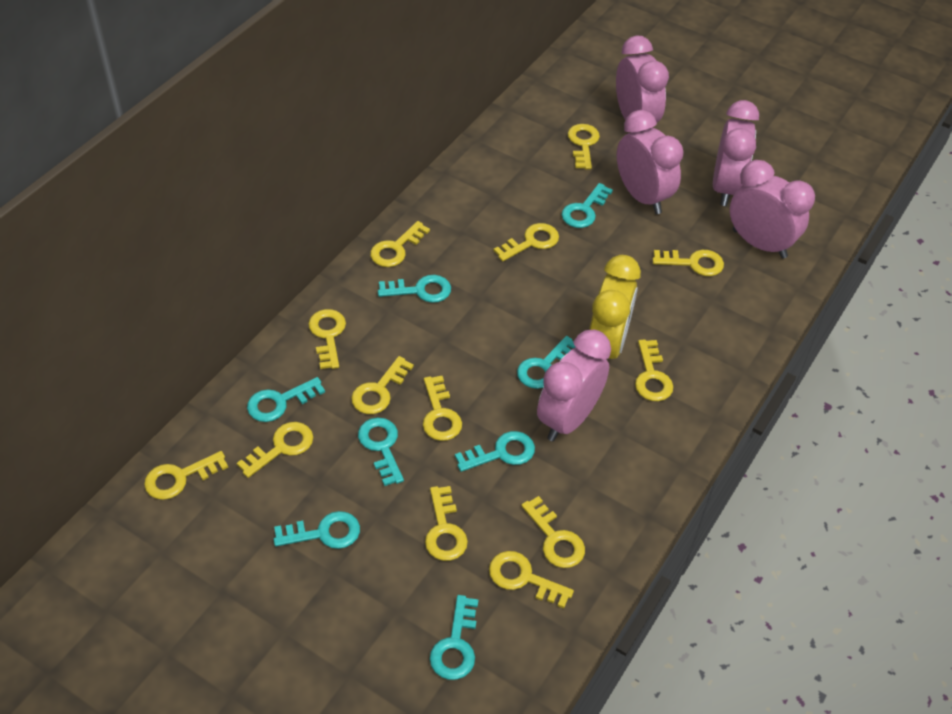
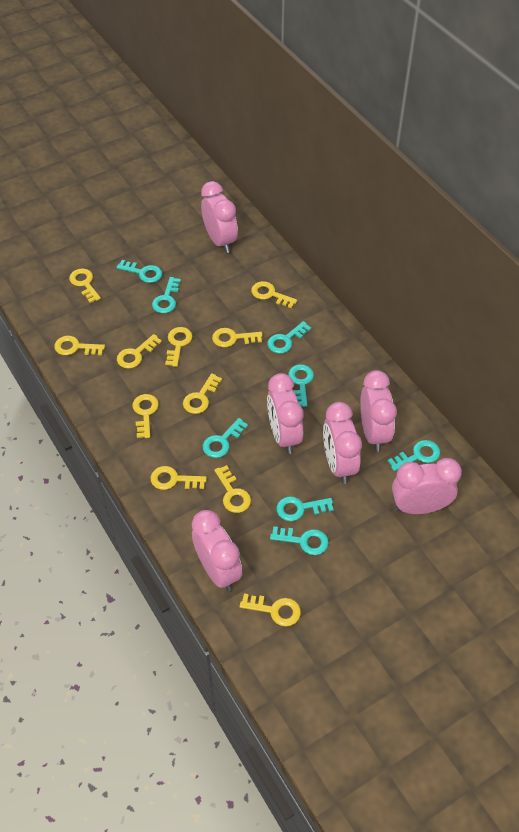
pink clock: [537,330,611,441] [616,36,669,122] [617,110,684,214] [713,100,759,206] [730,160,815,259] = 5 -> [192,510,242,591] [201,181,238,253] [267,373,304,454] [323,402,362,484] [360,370,397,452] [392,458,462,514] = 6
yellow clock: [589,255,641,359] = 1 -> none = 0
yellow key: [144,451,228,500] [237,422,313,478] [308,309,346,369] [351,356,414,414] [370,221,430,267] [423,376,462,441] [425,486,468,561] [489,551,574,608] [493,223,559,261] [521,496,585,568] [568,124,600,169] [635,339,673,401] [652,250,724,276] = 13 -> [54,336,105,355] [69,269,101,303] [117,334,162,369] [132,394,159,438] [150,466,207,490] [165,327,192,367] [183,373,222,414] [212,328,262,347] [214,465,251,513] [240,593,301,626] [251,281,297,308] = 11

